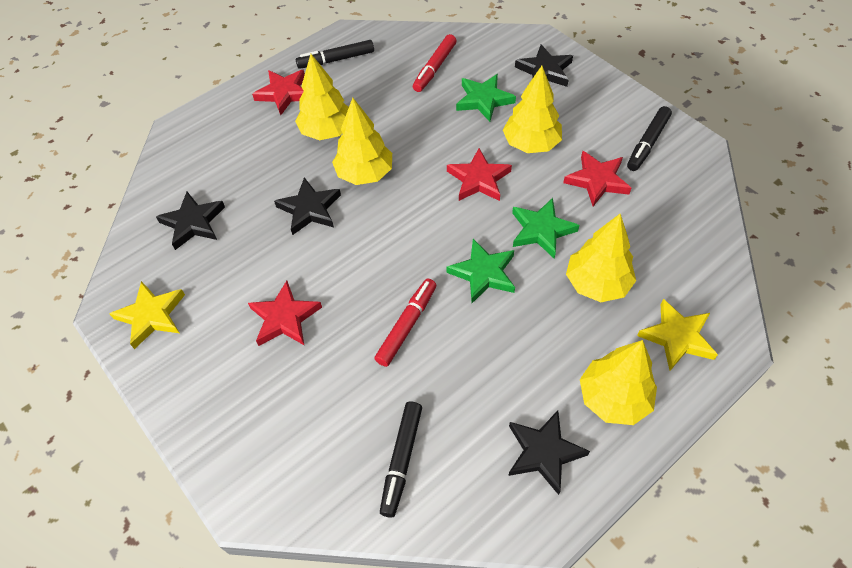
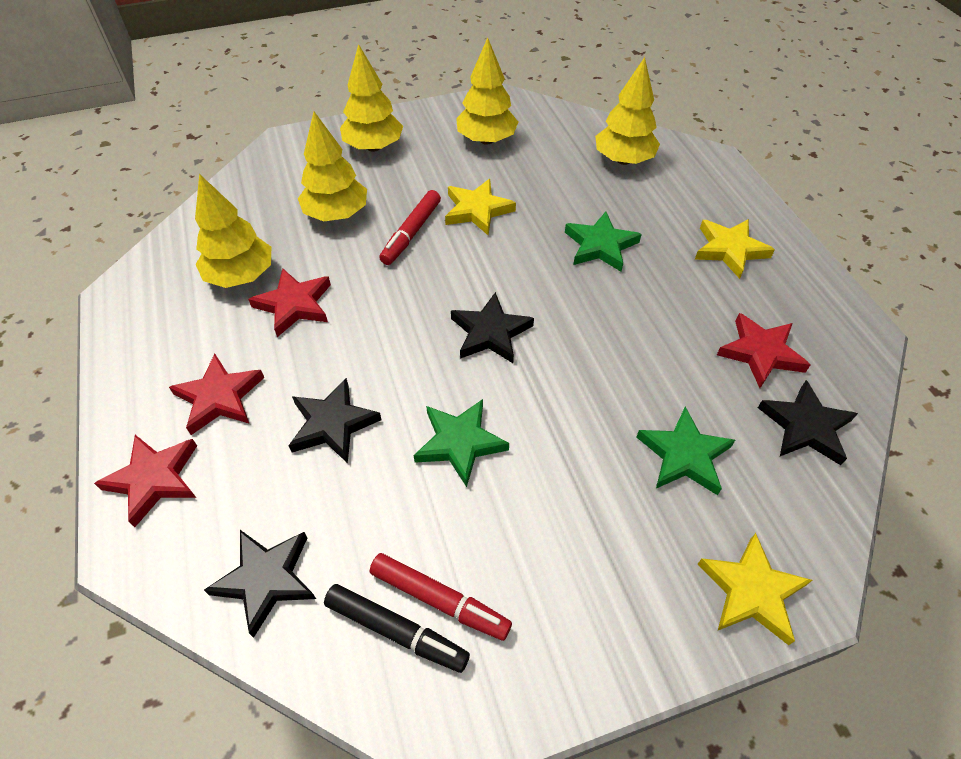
black marker: [296,40,374,69] [380,401,422,518] [627,106,672,171] = 3 -> [324,584,470,673] = 1
yellow star: [109,281,185,349] [637,299,718,371] = 2 -> [445,179,516,235] [695,219,775,279] [698,533,812,645] = 3

